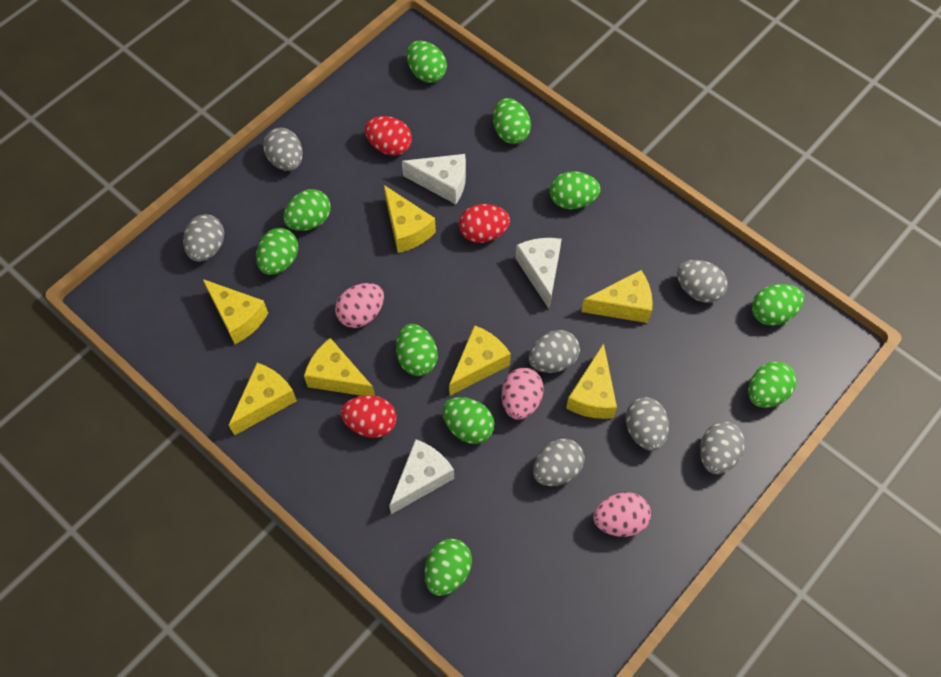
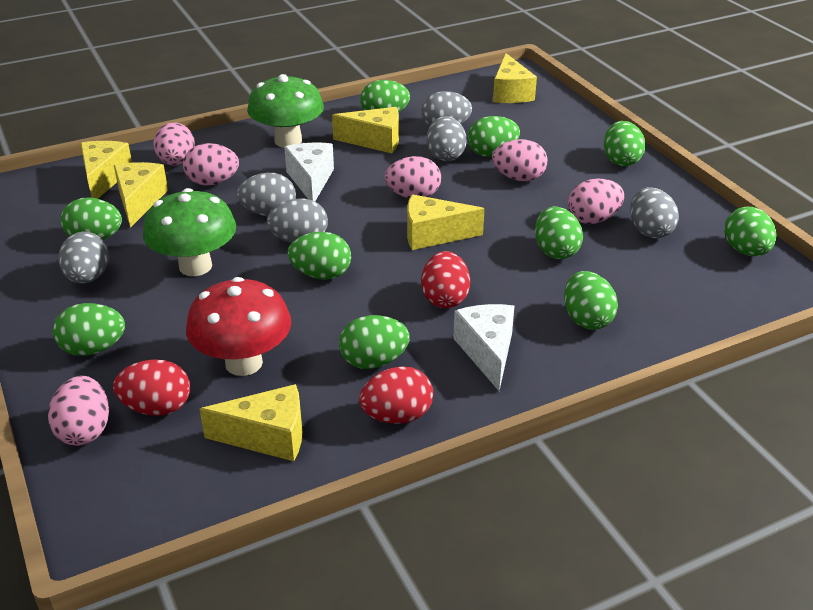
green mushroom: none = 0 -> [143,188,236,276] [247,74,324,148] = 2
grey egg: [183,214,224,262] [263,127,303,171] [529,330,580,373] [533,439,584,486] [625,397,669,451] [677,260,728,303] [700,422,745,474] = 7 -> [59,232,109,283] [237,173,296,216] [267,199,328,243] [421,91,472,127] [427,116,467,161] [631,187,679,238] = 6
pink egg: [335,283,384,328] [501,368,544,420] [593,492,651,537] = 3 -> [48,376,109,446] [153,122,195,166] [183,143,239,186] [384,156,441,198] [492,139,548,181] [568,178,624,224] = 6
red mushroom: none = 0 -> [186,277,291,376] = 1
white cheese: [389,439,454,514] [402,154,466,204] [516,238,562,309] = 3 -> [284,143,334,201] [453,304,514,391] = 2
yellow cheese: [203,279,268,344] [229,363,297,436] [304,338,375,396] [384,185,436,253] [449,325,511,396] [566,343,617,419] [581,270,653,323] = 7 -> [81,141,132,199] [114,162,168,228] [199,384,302,461] [332,107,399,153] [407,194,485,250] [493,53,537,103] = 6

